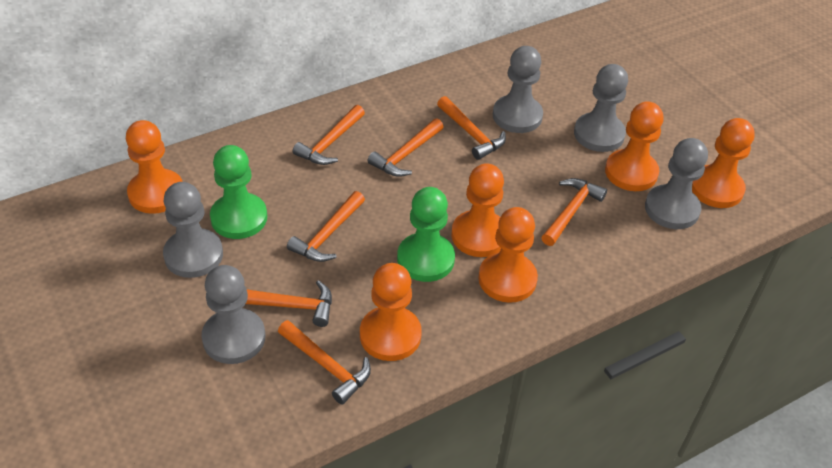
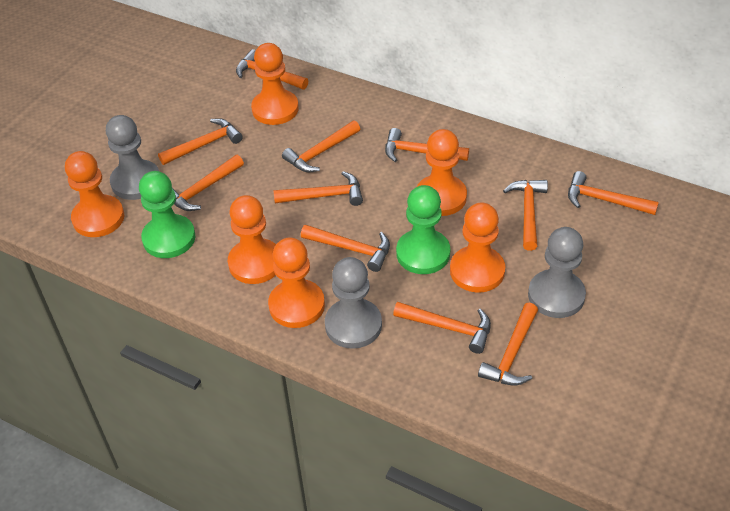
grey pawn: [163,182,223,278] [201,265,265,364] [493,46,543,133] [574,64,628,152] [645,138,708,229] = 5 -> [106,115,160,200] [325,257,382,349] [528,227,586,318] = 3
orange hammer: [246,280,332,327] [278,320,371,405] [287,191,365,262] [293,105,365,165] [368,118,444,177] [437,96,506,160] [541,178,607,246] = 7 -> [158,118,243,165] [172,155,244,211] [236,49,308,90] [274,171,363,206] [282,120,360,172] [301,225,390,272] [385,128,469,162] [393,302,491,354] [478,303,538,386] [503,180,548,251] [568,171,659,215] = 11

